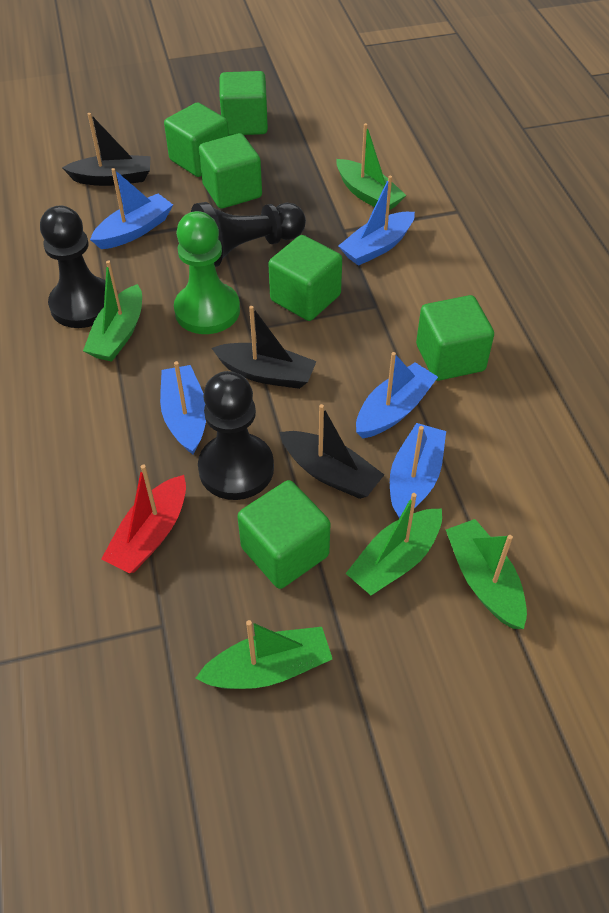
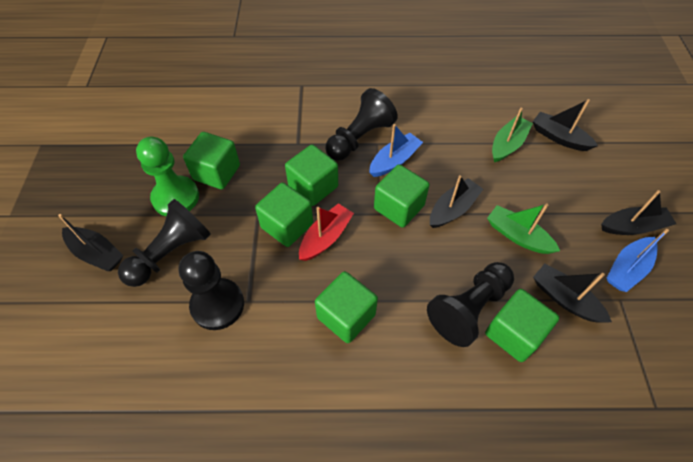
black boat: [62,113,151,186] [212,306,317,389] [279,404,384,499] = 3 -> [58,214,123,271] [430,175,483,228] [533,99,598,151] [533,264,612,323] [601,190,676,235] = 5
black pawn: [40,206,106,328] [191,202,306,267] [198,371,274,500] = 3 -> [118,199,211,287] [179,251,244,330] [325,88,398,161] [427,262,514,347] = 4
blue boat: [90,168,173,249] [160,361,206,454] [338,176,415,266] [356,352,438,438] [390,423,446,518] = 5 -> [369,124,423,177] [607,229,669,292] = 2
green boat: [83,260,142,362] [195,620,332,689] [337,123,406,210] [345,493,442,595] [446,519,527,629] = 5 -> [487,204,560,254] [492,107,533,162] = 2

